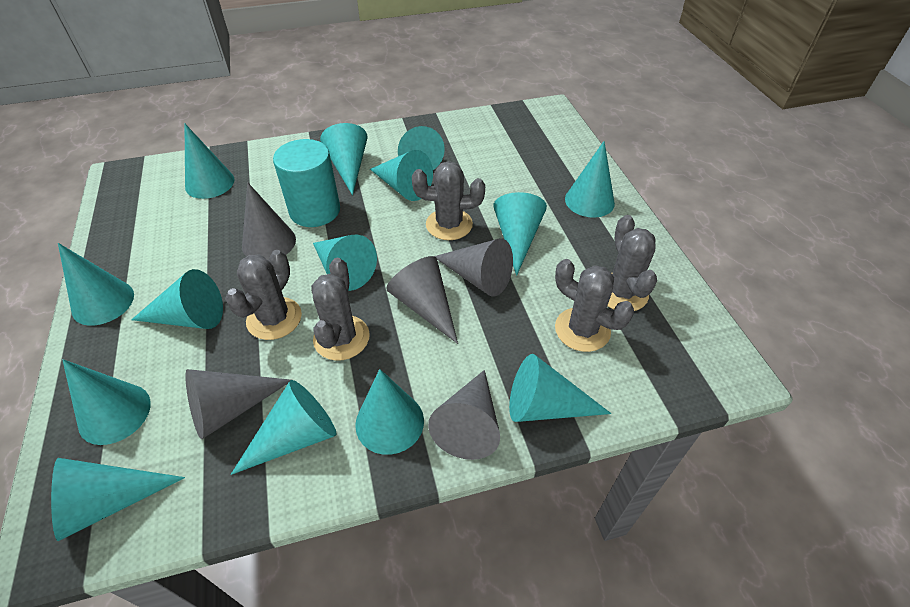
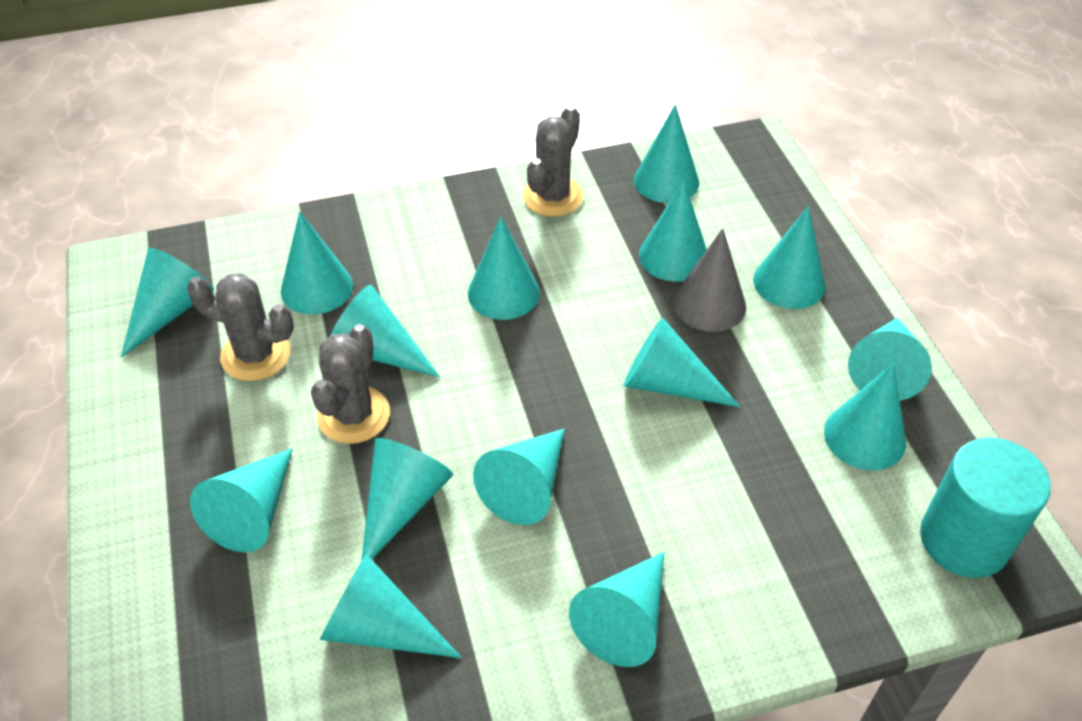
grey cactus: [225,250,302,340] [311,258,370,361] [412,161,485,240] [555,259,634,352] [607,215,657,311] = 5 -> [187,273,294,381] [311,324,390,444] [523,106,584,217] = 3
grey cone: [185,369,290,439] [242,182,296,261] [386,256,458,344] [428,370,500,460] [434,238,513,297] = 5 -> [673,228,746,332] = 1
turquoise cone: [51,458,185,541] [58,243,134,326] [63,359,151,445] [131,269,223,329] [184,123,235,199] [231,380,337,475] [313,235,377,291] [320,123,368,195] [355,369,424,455] [370,150,433,201] [398,126,445,170] [493,192,547,276] [509,354,611,422] [565,141,615,218] = 14 -> [121,248,214,358] [190,448,293,552] [281,212,353,315] [320,554,462,658] [330,285,440,378] [361,438,453,561] [468,217,540,320] [473,429,565,525] [569,552,664,667] [623,318,740,407] [634,104,699,203] [639,180,707,282] [753,206,826,309] [824,363,906,470] [848,318,932,401] = 15

